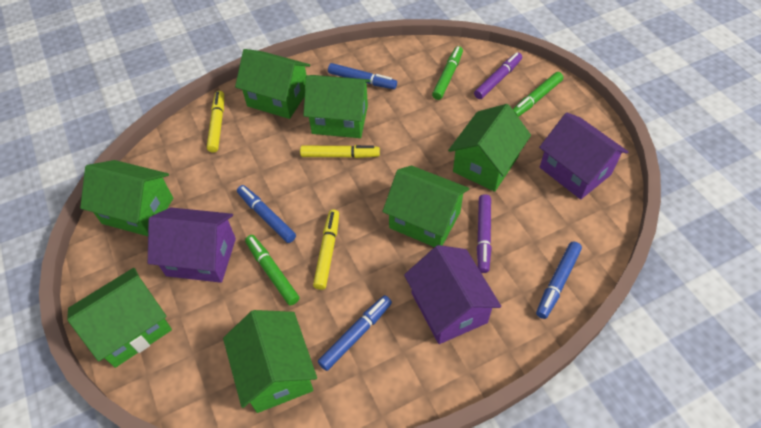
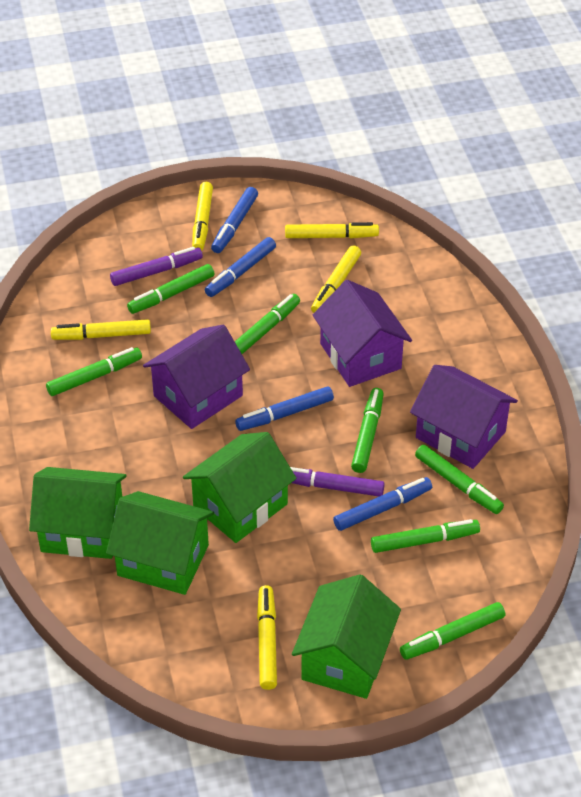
green house: [67,268,172,368] [80,160,173,236] [223,310,317,413] [235,49,310,119] [303,75,370,138] [382,166,469,247] [448,104,531,192] = 7 -> [29,467,127,559] [106,491,214,595] [183,432,296,543] [292,574,401,699] = 4
green marker: [245,235,299,305] [432,46,463,100] [513,72,563,117] = 3 -> [46,347,142,396] [127,264,214,314] [235,294,300,354] [351,388,384,473] [371,519,480,553] [400,602,505,660] [415,445,504,514] = 7
yellow marker: [207,91,224,153] [300,145,380,158] [313,209,339,290] = 3 -> [51,319,151,340] [192,182,213,251] [257,585,277,690] [285,222,379,239] [311,245,361,313] = 5

